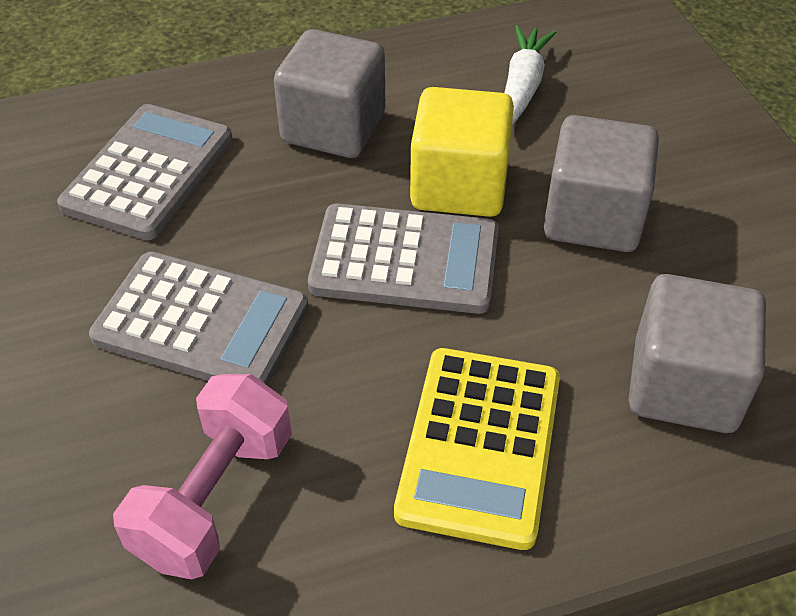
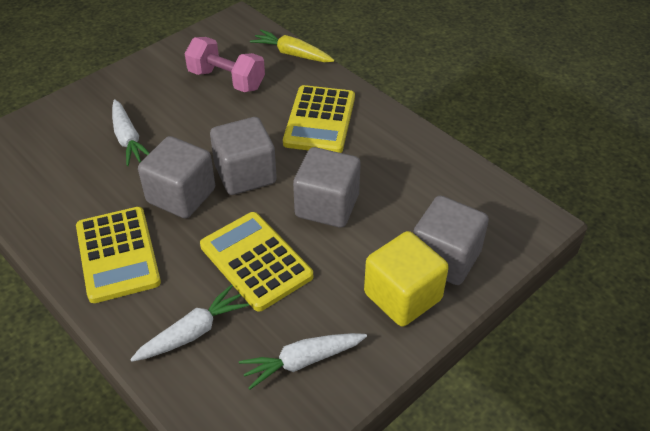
grey calculator: [57,104,233,240] [89,252,309,386] [308,203,499,314] = 3 -> none = 0
grey cube: [274,29,385,158] [544,115,659,252] [628,274,766,433] = 3 -> [138,136,215,218] [210,117,277,195] [293,147,361,228] [413,196,489,285] = 4
white carrot: [504,25,557,125] = 1 -> [112,99,150,166] [130,285,249,362] [239,333,367,390] = 3
yellow calculator: [394,348,560,550] = 1 -> [76,207,161,303] [200,212,313,311] [283,85,355,153] = 3
yellow carrot: none = 0 -> [250,29,335,62] = 1

